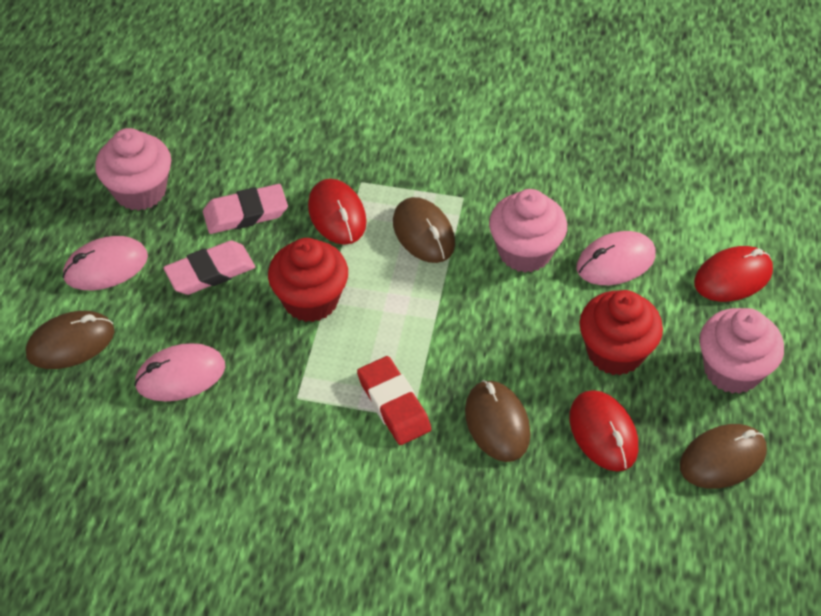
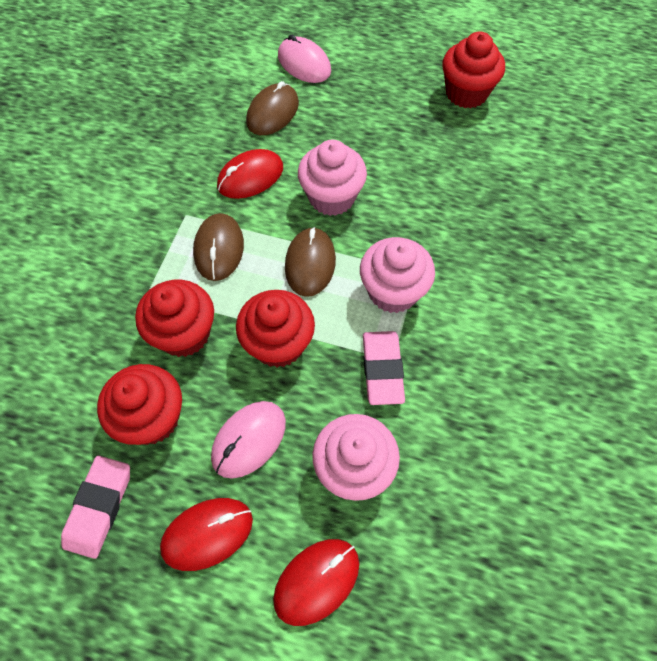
brown mouse: [26,311,115,369] [393,197,455,263] [465,380,531,462] [680,424,767,489] = 4 -> [193,213,244,281] [246,81,299,135] [285,227,336,297] = 3
pink mouse: [63,236,148,290] [134,343,225,402] [576,231,656,285] = 3 -> [211,401,286,479] [278,34,331,83] = 2
red cupcake: [268,238,348,322] [579,290,663,375] = 2 -> [97,364,182,445] [135,280,214,357] [236,290,315,367] [442,31,505,108] = 4
red eraser: [357,356,431,445] = 1 -> none = 0

